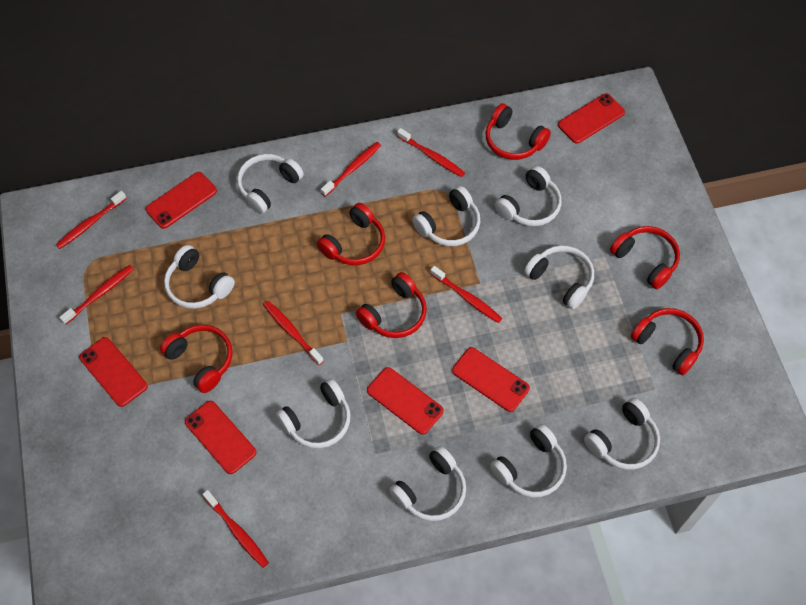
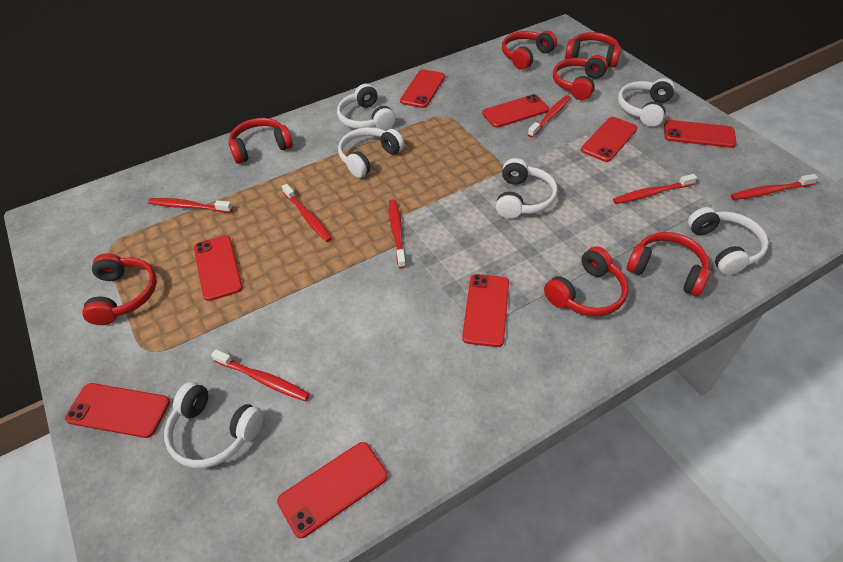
red headphones: [160,325,233,393] [317,203,385,265] [356,272,427,338] [485,103,551,160] [610,226,680,289] [631,308,704,375] = 6 -> [82,253,157,325] [229,118,293,164] [502,31,557,70] [544,246,628,316] [553,55,608,100] [565,32,621,67] [627,232,710,296] = 7
red phone: [79,337,148,407] [146,172,217,229] [185,401,256,474] [367,367,444,434] [452,347,530,412] [558,93,625,144] = 6 -> [65,383,170,438] [194,235,243,301] [277,442,388,538] [400,69,445,108] [462,274,509,347] [482,94,549,128] [581,117,638,162] [664,120,737,148] = 8
white headphones: [164,245,235,309] [237,154,304,214] [276,378,351,449] [389,446,466,521] [412,186,480,246] [490,424,567,498] [495,166,562,226] [524,245,594,309] [584,398,660,470] = 9 -> [164,382,264,468] [337,84,396,131] [338,127,404,178] [496,158,558,219] [618,78,675,127] [688,207,769,275] = 6

